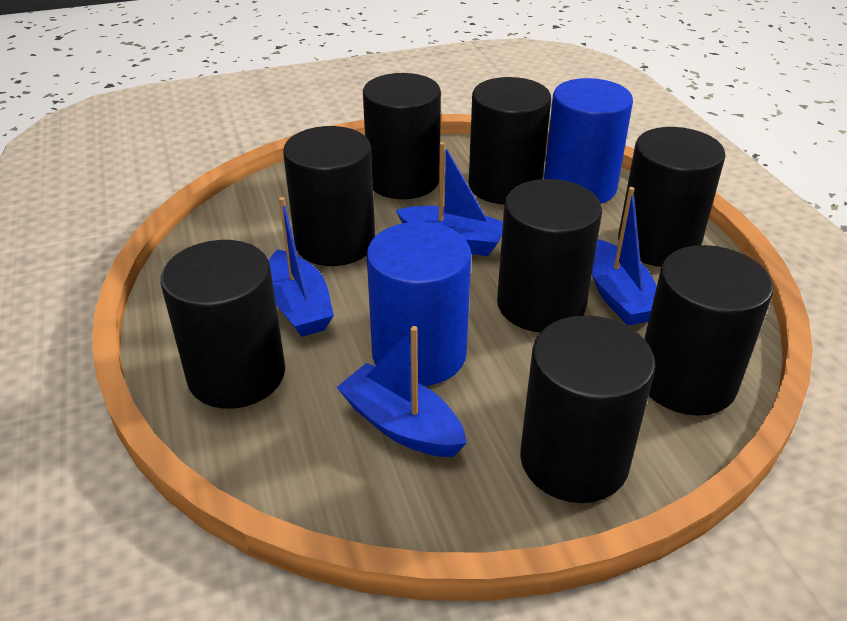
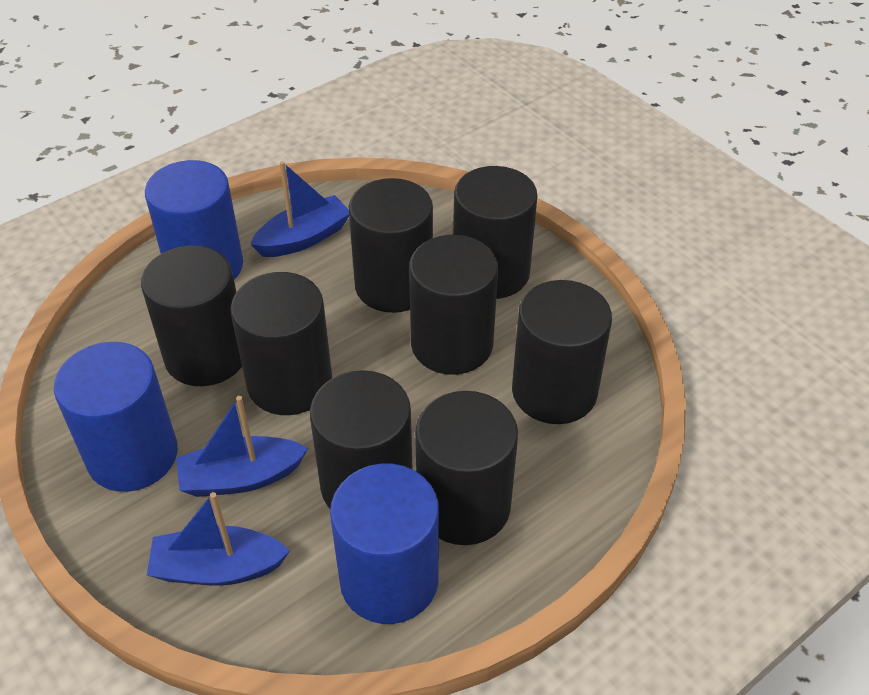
blue boat: [269,197,334,337] [337,326,467,457] [396,142,503,256] [592,187,657,326] = 4 -> [147,492,290,586] [176,396,308,497] [250,161,349,257] = 3
blue cylinder: [367,222,471,386] [544,78,633,204] = 2 -> [54,342,178,492] [145,160,243,280] [330,464,439,624] = 3

